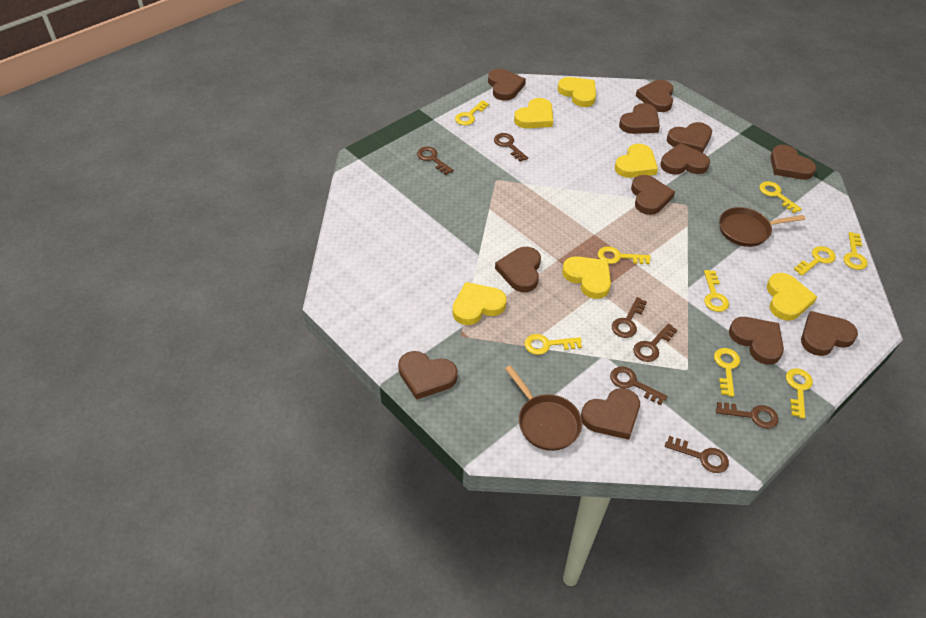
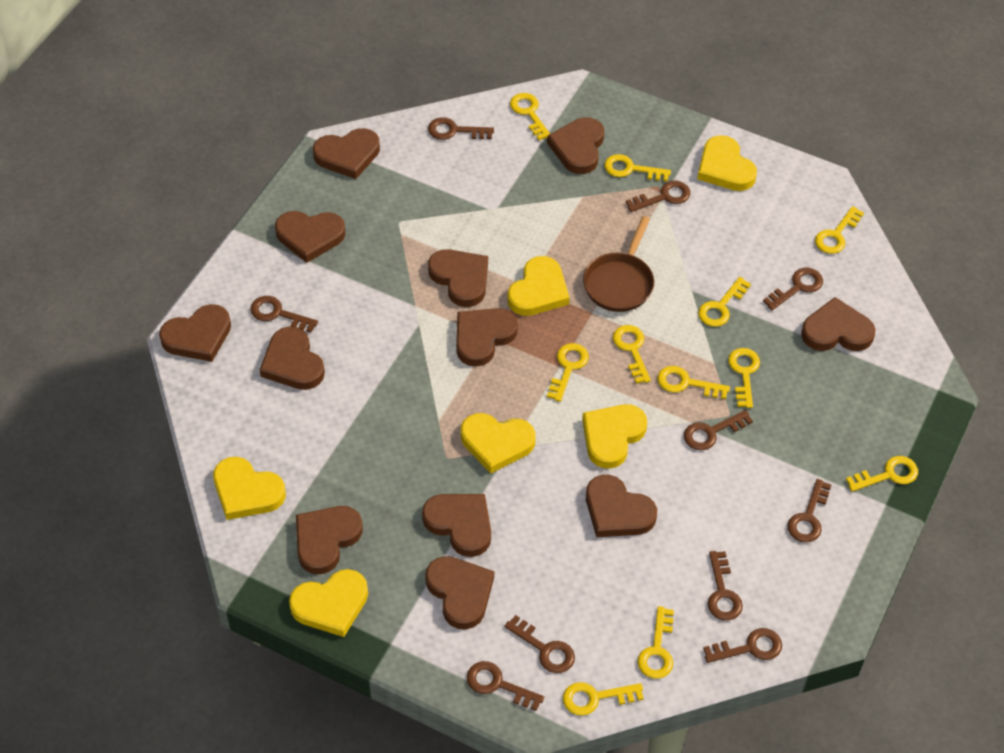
brown key: [417,147,454,175] [494,133,528,162] [610,366,667,405] [612,297,647,338] [633,323,677,362] [665,436,729,473] [716,402,779,429] = 7 -> [250,296,318,333] [428,117,494,140] [467,661,544,711] [504,615,575,673] [626,181,690,212] [684,410,753,450] [703,628,782,663] [708,551,743,621] [763,268,823,310] [787,479,831,543] = 10
brown pan: [505,365,582,451] [719,207,805,247] = 2 -> [583,216,654,312] = 1
yellow key: [455,100,489,125] [525,334,582,355] [598,246,651,264] [704,270,729,312] [714,348,740,397] [759,181,802,213] [786,368,813,419] [794,246,836,276] [843,232,868,270] = 9 -> [510,93,550,140] [547,343,589,402] [563,682,644,716] [604,154,671,182] [613,325,651,384] [638,606,674,679] [658,366,730,399] [698,277,751,327] [728,348,760,408] [815,206,864,254] [846,456,918,492] = 11

